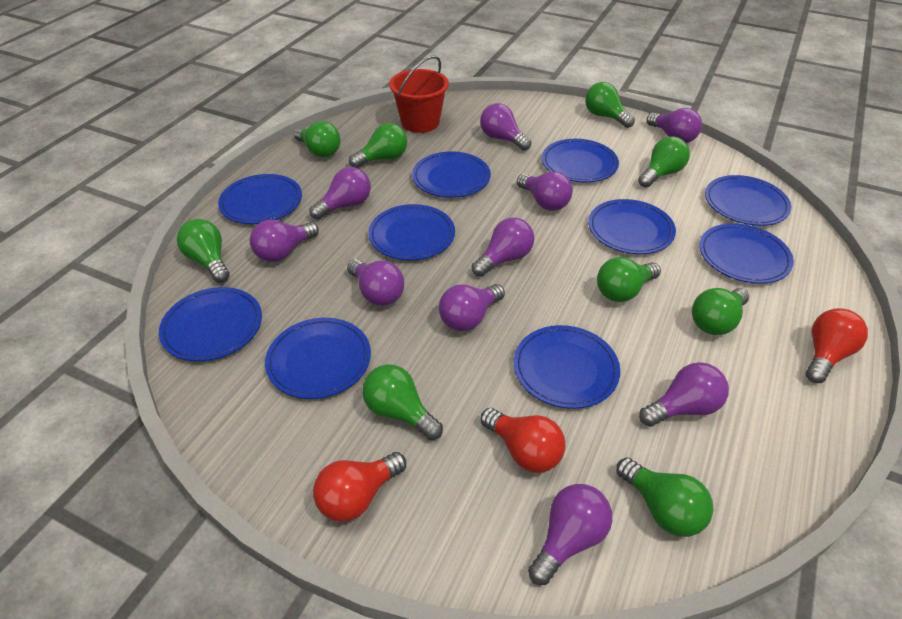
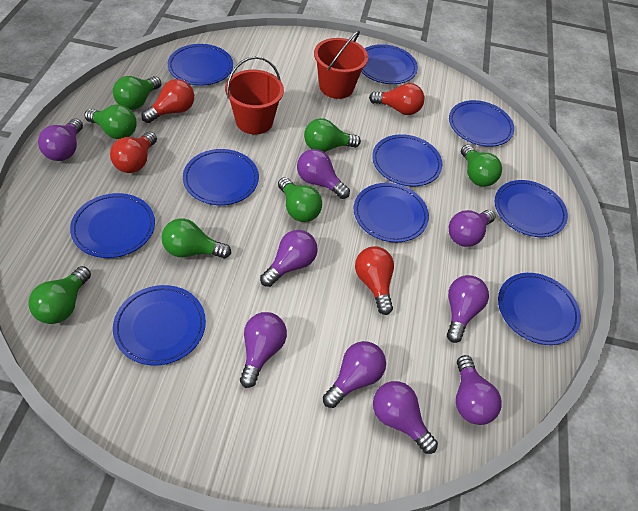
green light bulb: [177,219,230,283] [294,121,340,157] [349,123,407,168] [362,364,443,440] [585,82,635,128] [597,257,661,302] [616,457,713,537] [638,137,690,188] [692,288,749,335] = 9 -> [28,266,91,324] [85,105,137,139] [113,76,161,110] [161,219,231,259] [278,177,322,222] [304,118,361,152] [461,145,502,187] = 7
purple light bulb: [250,220,319,262] [309,167,371,220] [347,259,404,306] [439,284,505,331] [472,217,534,277] [480,103,531,151] [517,171,573,211] [528,484,612,585] [639,362,729,427] [647,108,702,143] = 10 -> [38,118,83,161] [240,312,287,388] [260,230,318,287] [297,149,350,199] [323,341,386,408] [373,381,438,454] [447,275,489,343] [449,210,495,247] [456,355,502,425] = 9
red bucket: [389,56,449,133] = 1 -> [225,56,284,134] [314,30,368,99] = 2
red light bulb: [313,452,406,522] [480,408,565,473] [806,308,868,383] = 3 -> [110,132,157,173] [141,79,194,123] [355,247,394,315] [369,83,424,115] = 4

